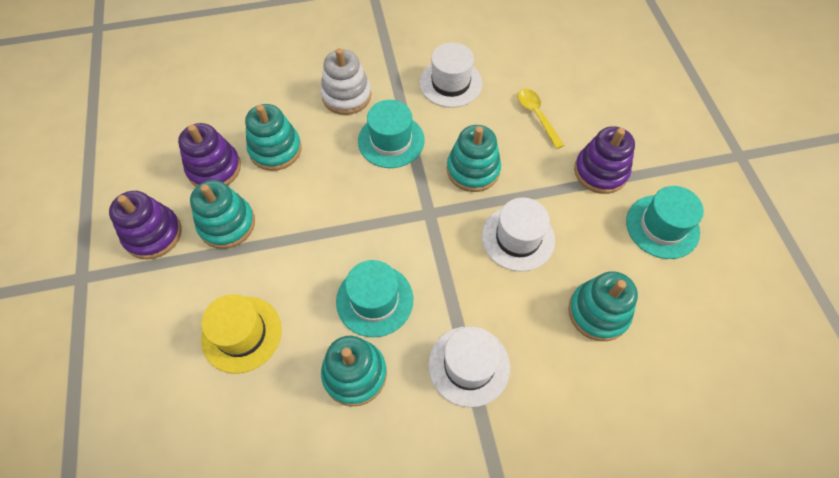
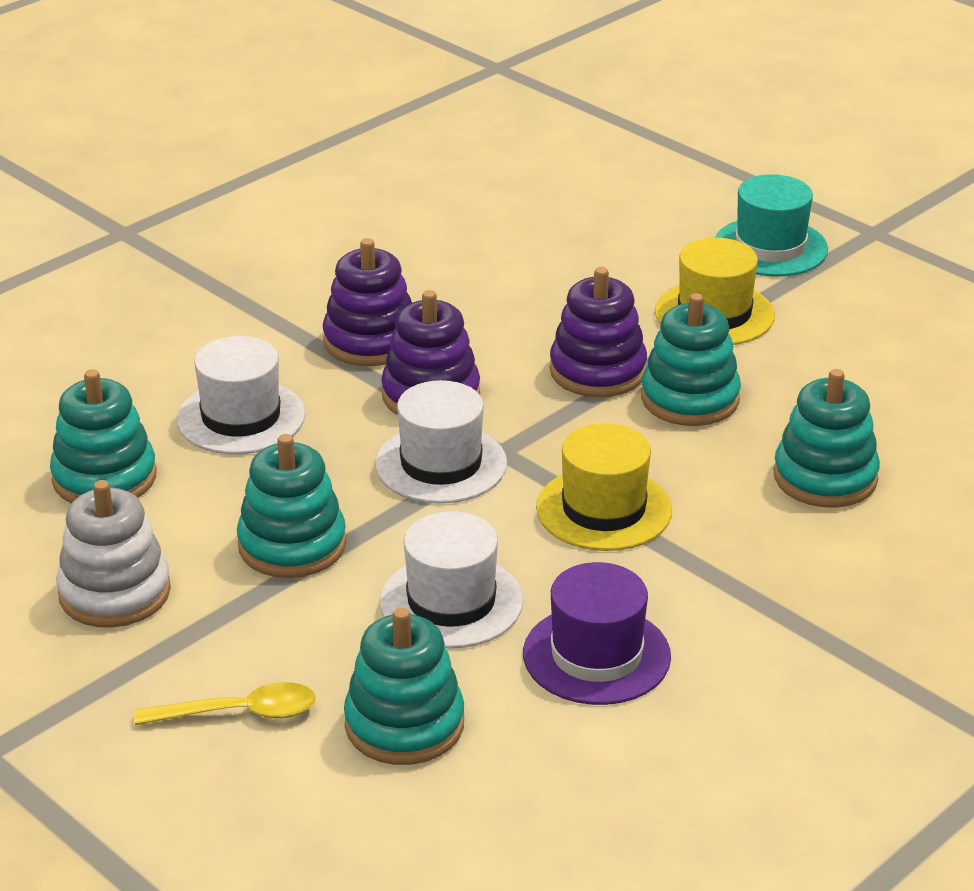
purple hat: none = 0 -> [523,562,671,705] = 1
turquoise hat: [336,260,413,337] [358,100,424,168] [626,186,704,259] = 3 -> [715,174,828,276] = 1
yellow hat: [201,294,282,373] = 1 -> [536,423,672,551] [655,238,775,345] = 2

